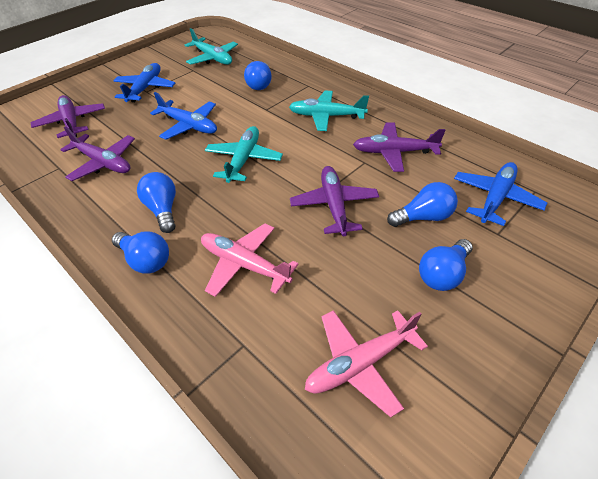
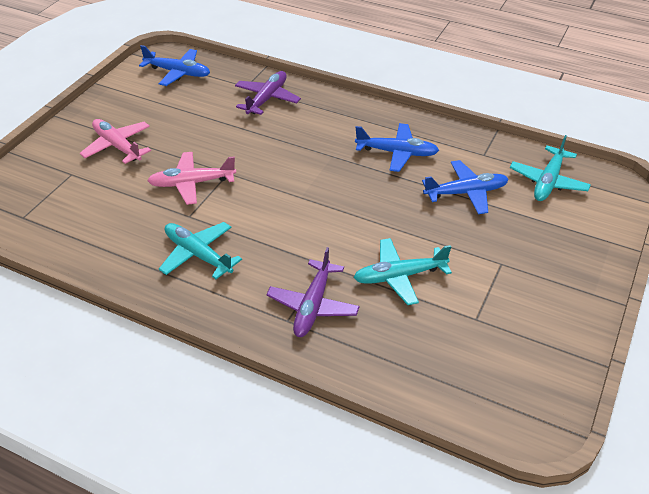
blue light bulb: [112,231,169,274] [137,172,176,233] [244,61,272,90] [387,182,458,227] [419,239,473,291] = 5 -> none = 0
purple plane: [31,95,105,138] [60,127,135,181] [290,166,379,236] [353,123,445,172] = 4 -> [235,71,301,115] [266,247,360,337] = 2

